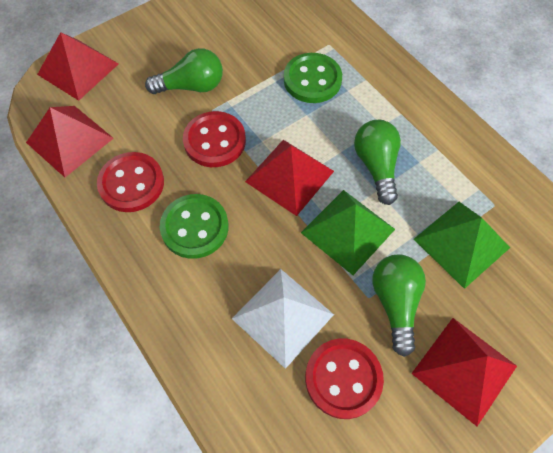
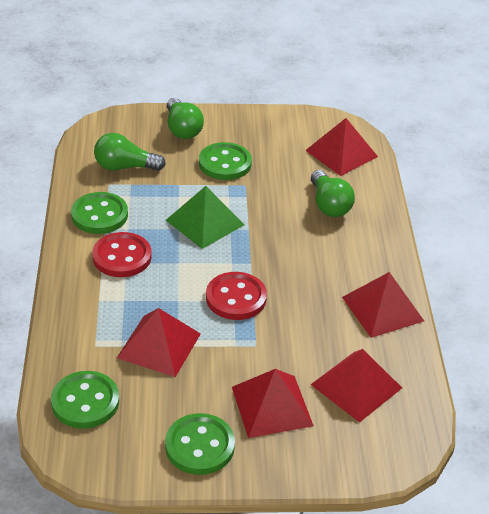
green button: [160,194,229,259] [284,53,342,103] = 2 -> [51,371,119,429] [71,192,128,234] [165,413,235,475] [199,142,252,180] = 4
green pyramid: [301,190,395,275] [414,202,510,289] = 2 -> [166,186,244,249] = 1
red button: [97,152,164,212] [183,111,246,167] [305,338,384,419] = 3 -> [92,232,152,277] [206,272,267,320] = 2
red pyramid: [26,106,114,177] [37,32,118,101] [245,140,334,216] [411,318,517,426] = 4 -> [117,308,201,377] [232,369,314,438] [305,118,378,176] [310,349,402,423] [342,272,424,338] = 5
white pyramid: [232,269,334,369] = 1 -> none = 0

